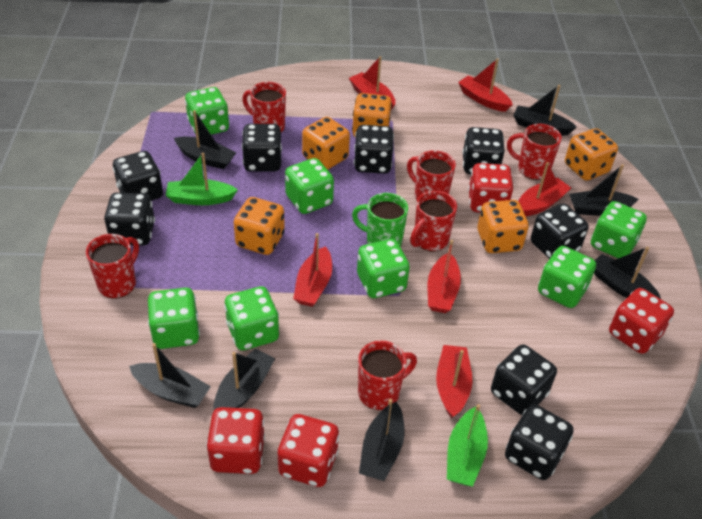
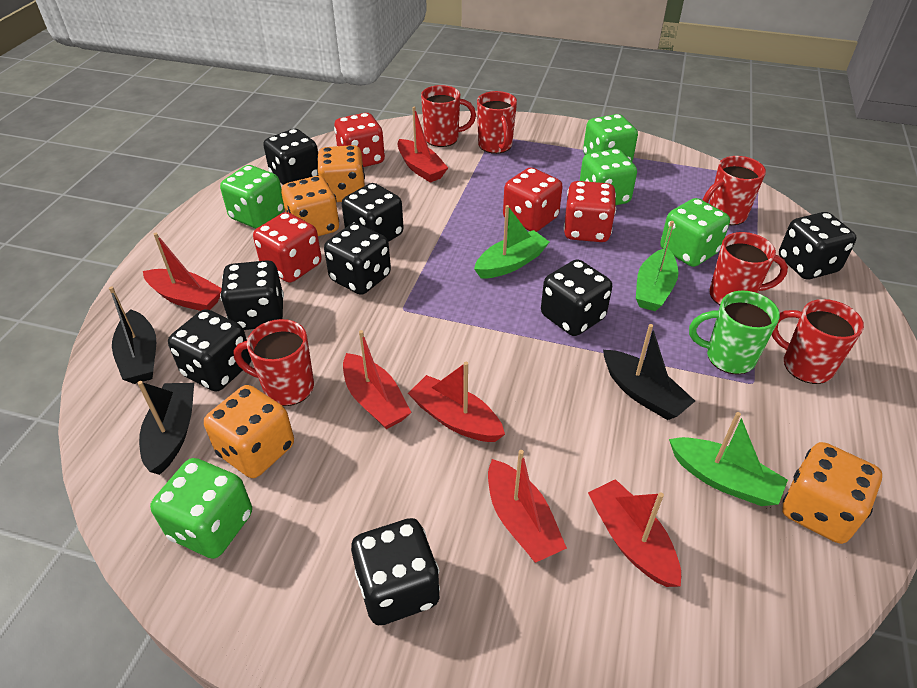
black boat: [129,343,211,408] [174,110,236,169] [214,348,275,410] [359,399,404,481] [513,85,577,136] [569,164,639,216] [594,247,661,299] = 7 -> [109,286,156,384] [138,381,194,475] [603,324,695,420] = 3
green boat: [166,153,238,205] [447,404,488,487] = 2 -> [474,205,549,279] [636,221,678,311] [669,412,788,506] = 3
green dice: [148,288,200,349] [185,87,229,135] [224,286,279,350] [285,158,334,214] [357,239,410,298] [538,246,596,308] [591,201,647,258] = 7 -> [150,458,252,559] [220,165,285,229] [580,149,637,205] [583,114,638,161] [660,198,730,267] = 5
orange dice: [234,197,285,255] [302,117,350,170] [352,93,392,138] [477,200,529,253] [565,128,618,181] = 5 -> [204,385,294,478] [281,176,339,236] [317,145,365,202] [782,442,882,544] = 4

